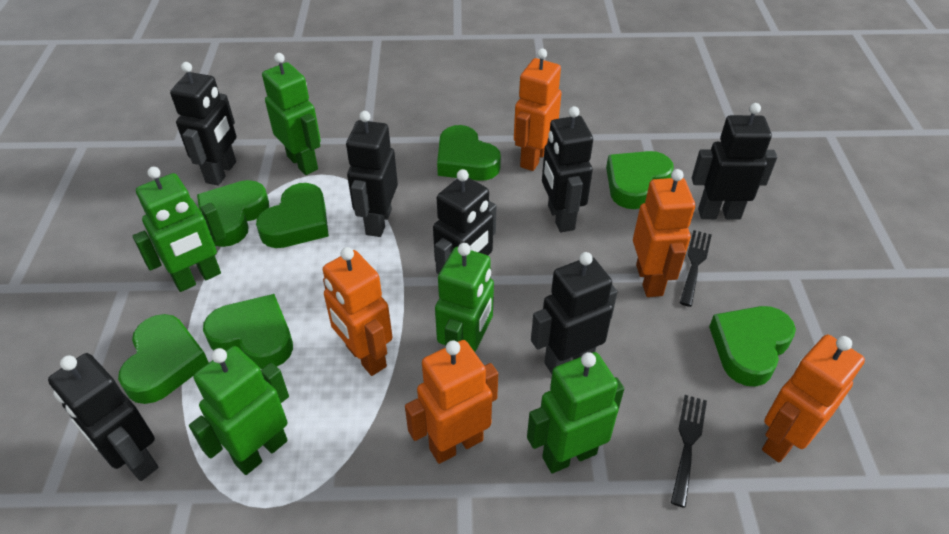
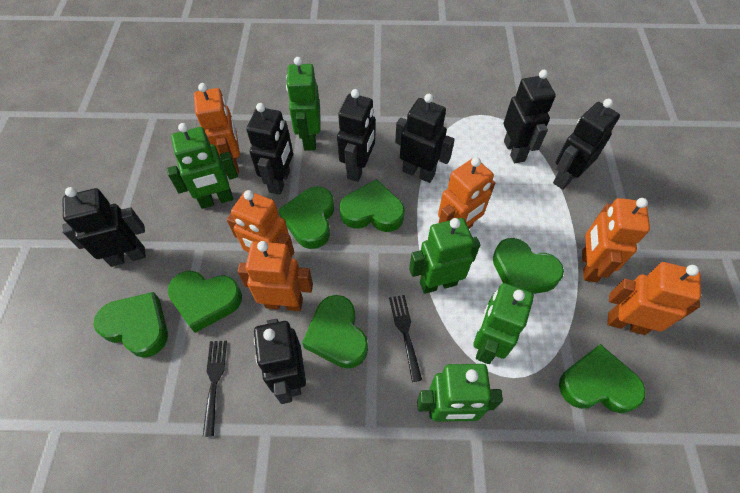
orange robot: [323,247,392,376] [405,340,498,464] [514,48,561,171] [633,169,695,297] [762,335,865,463] = 5 -> [194,83,240,175] [227,190,294,258] [237,241,313,311] [438,157,495,228] [582,198,650,282] [607,262,701,335] = 6

